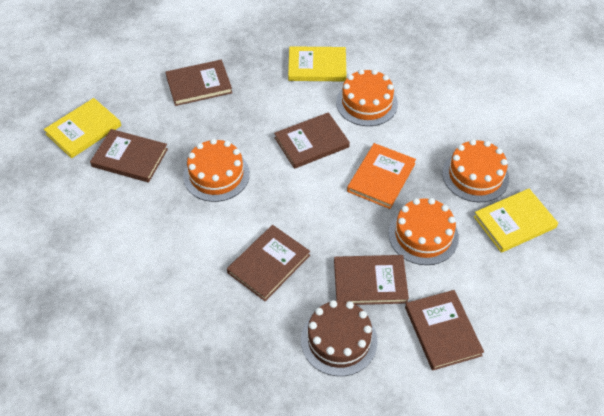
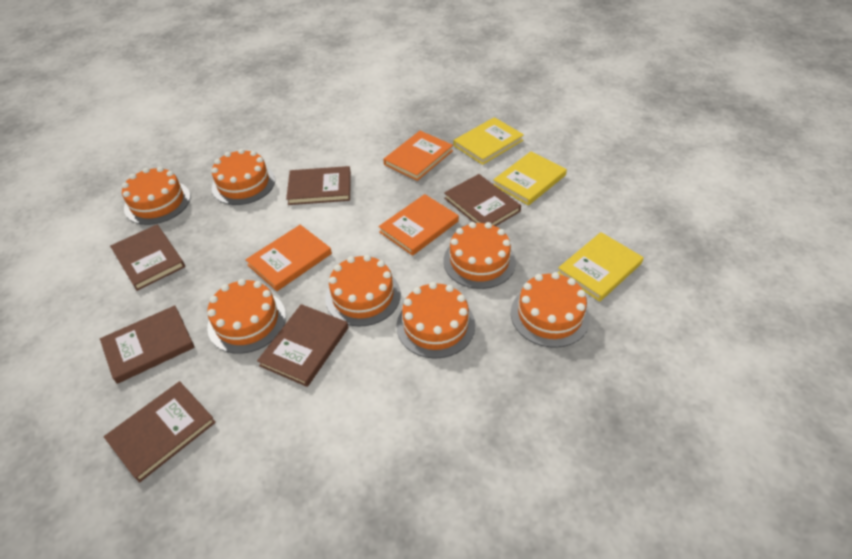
brown cake: [301,300,378,376] = 1 -> none = 0
orange book: [347,143,416,209] = 1 -> [245,225,332,291] [378,194,459,256] [383,131,453,181] = 3
orange cake: [183,138,250,202] [336,69,398,126] [389,198,459,265] [442,139,509,202] = 4 -> [122,167,191,225] [207,279,286,354] [211,149,275,205] [325,255,401,327] [397,282,475,359] [443,222,516,289] [511,272,590,348] = 7

